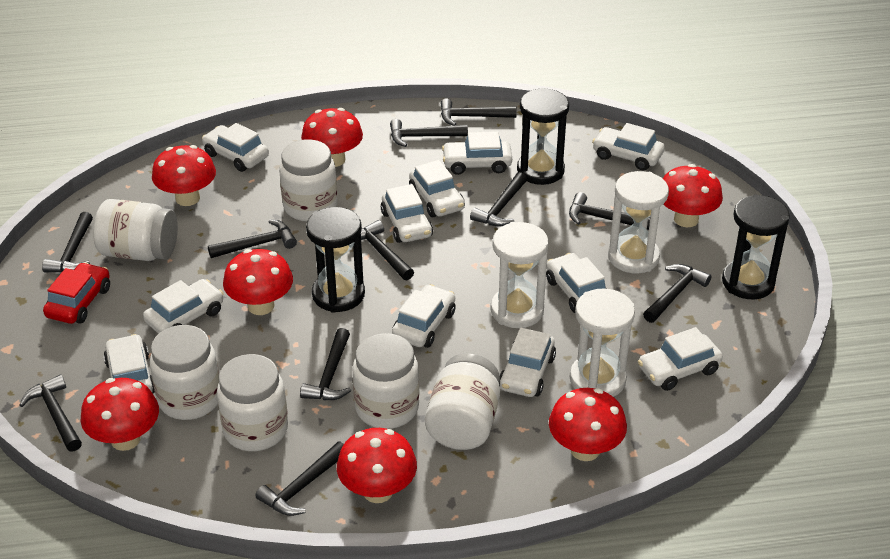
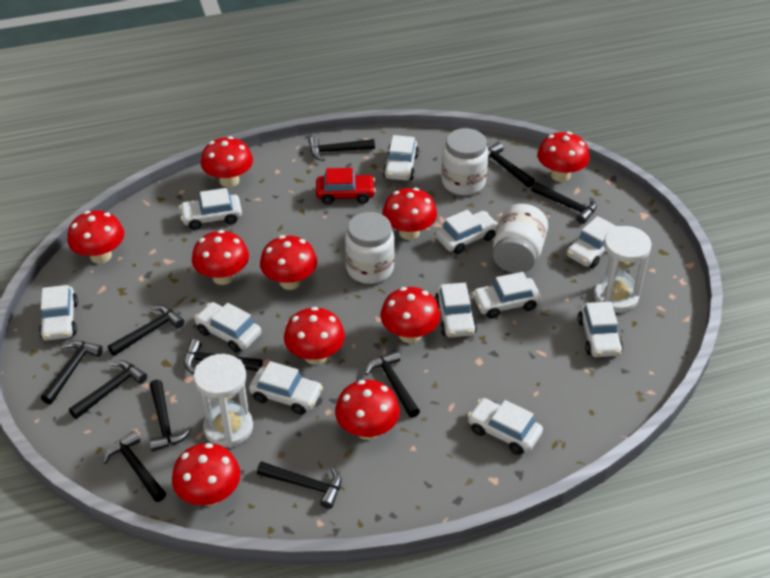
black hourglass: [306,207,365,313] [517,88,569,185] [722,194,790,299] = 3 -> none = 0
red mushroom: [81,378,159,451] [152,145,216,206] [223,249,293,315] [301,108,363,167] [337,428,417,503] [549,388,627,461] [663,164,723,227] = 7 -> [67,210,124,264] [172,443,241,506] [192,230,249,285] [201,136,253,187] [260,235,317,290] [284,307,345,365] [335,380,400,440] [380,287,441,343] [382,188,437,240] [537,132,590,182] = 10
white hourglass: [490,222,549,328] [570,289,635,397] [608,171,669,274] = 3 -> [193,354,253,448] [594,226,652,313] = 2
white jar: [93,199,178,261] [150,325,219,420] [217,354,288,451] [279,139,338,222] [352,333,419,429] [425,353,500,450] = 6 -> [345,212,395,284] [442,128,488,195] [493,204,548,273] = 3

